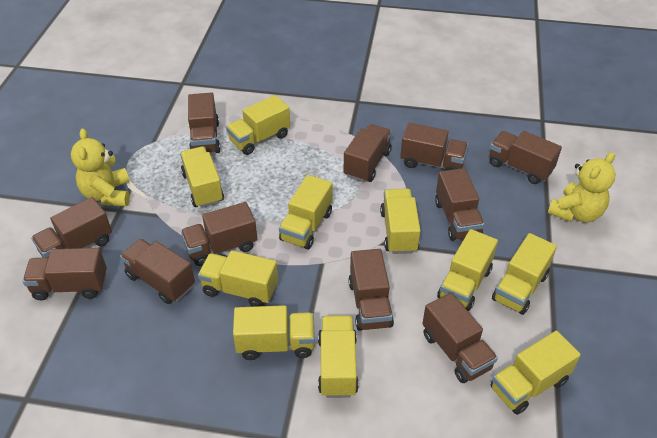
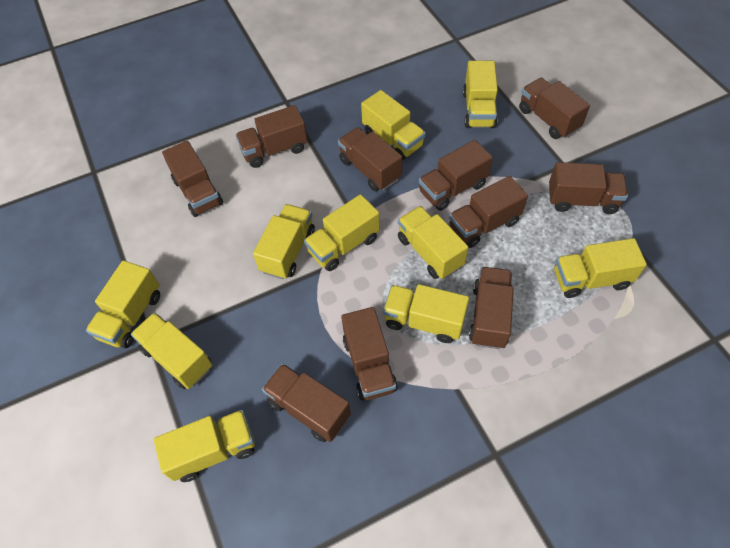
brown truck: [23,248,107,300] [31,197,112,258] [120,239,195,304] [181,202,257,266] [188,92,221,153] [343,124,392,182] [348,249,394,331] [400,123,468,171] [422,293,498,383] [435,168,485,241] [489,131,562,184] = 11 -> [162,140,223,217] [235,105,308,168] [262,364,351,442] [338,127,402,191] [341,307,398,400] [419,140,493,211] [449,176,528,248] [469,267,514,349] [519,78,590,139] [549,162,628,214] = 10
yellow teddy bear: [71,129,130,206] [548,152,615,222] = 2 -> none = 0

